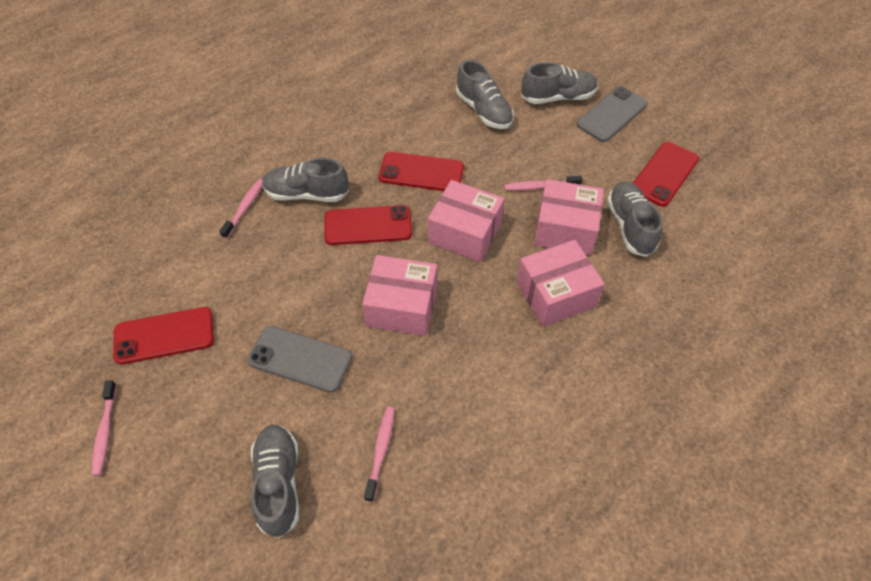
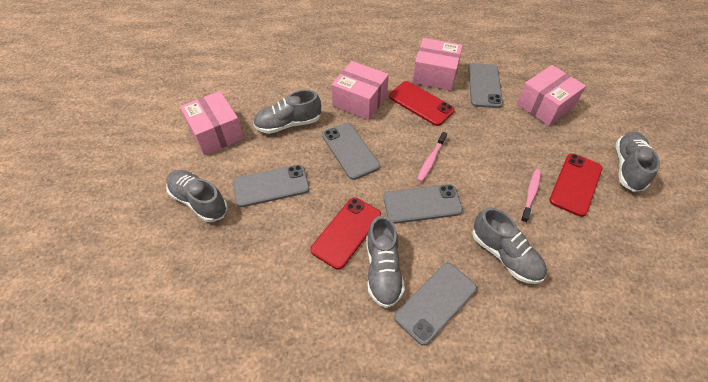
grey phone: [247,326,352,393] [576,87,648,142] = 2 -> [233,165,309,207] [322,123,380,180] [383,184,463,224] [394,263,477,346] [468,63,503,108] = 5
pink toothbrush: [92,380,117,476] [219,179,263,239] [364,407,395,502] [504,176,583,191] = 4 -> [417,132,447,182] [520,169,541,223] = 2
red phone: [113,307,214,365] [324,205,412,245] [379,152,464,191] [633,142,699,207] = 4 -> [310,197,381,270] [389,81,455,126] [549,153,602,217] = 3

